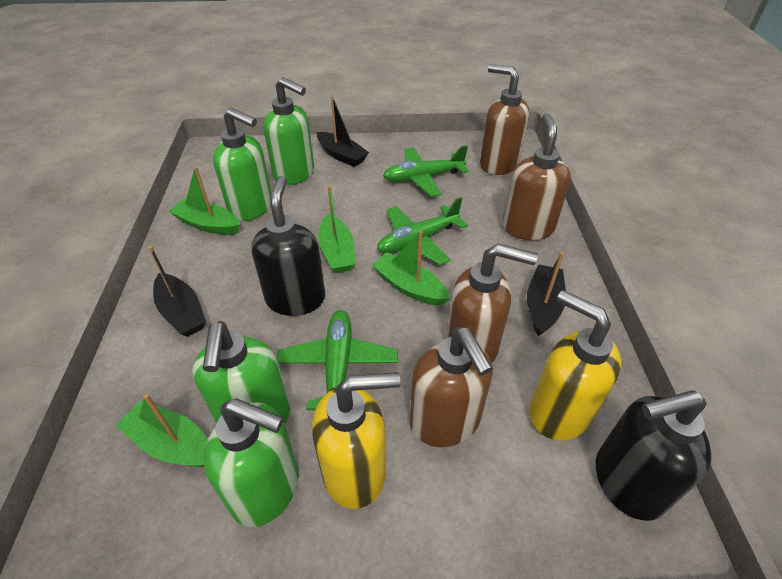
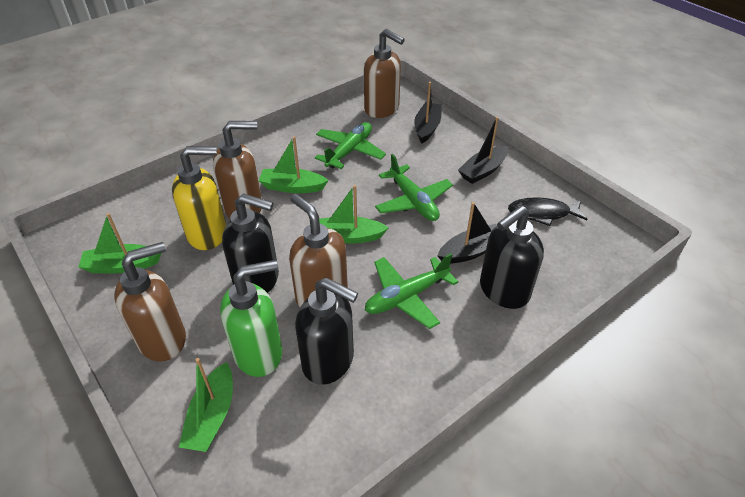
black fish: none = 0 -> [508,197,588,226] = 1
black soap dispenser: [251,176,325,316] [596,390,712,521] = 2 -> [222,193,279,293] [295,277,358,385] [480,206,544,309] = 3
green soap dispenser: [193,321,290,424] [203,398,298,527] [213,108,271,221] [263,77,314,185] = 4 -> [220,260,282,377] = 1
yellow soap dispenser: [312,372,401,509] [529,290,621,441] = 2 -> [172,146,226,250] = 1

